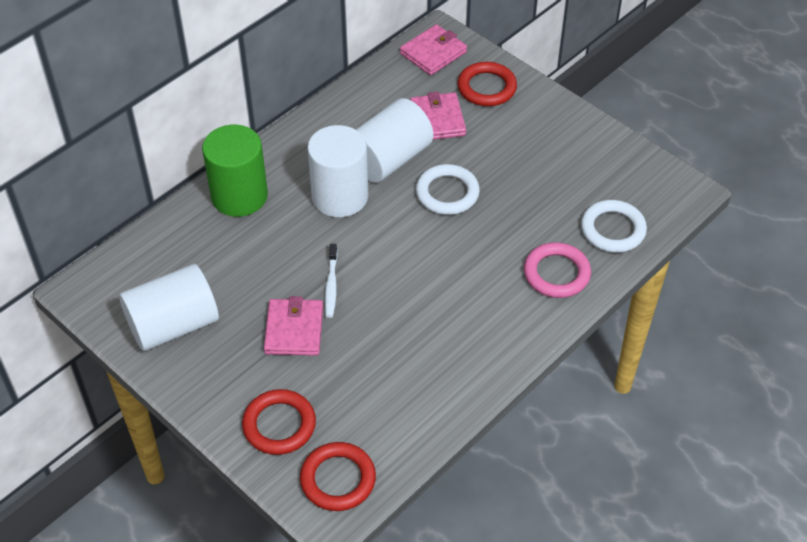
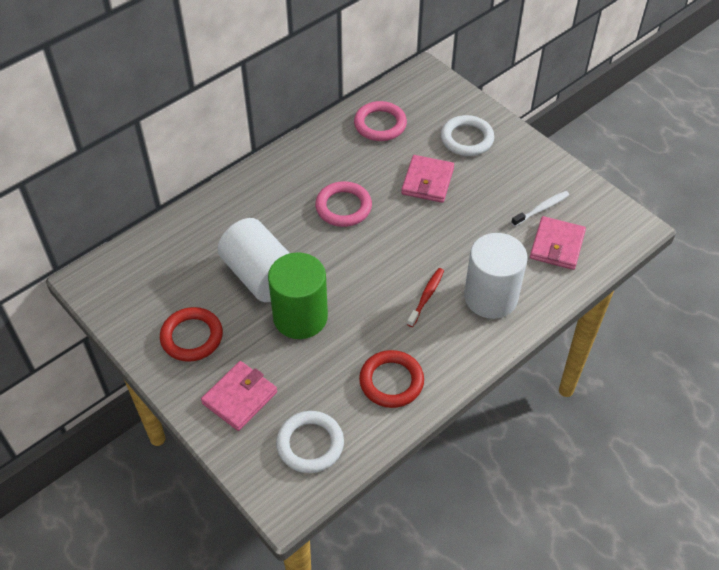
pink ring: [524,242,591,298] = 1 -> [315,181,372,227] [354,101,407,141] = 2
red ring: [242,389,316,455] [300,442,376,511] [457,62,517,106] = 3 -> [160,307,223,362] [359,350,424,408] = 2
red toothbrush: none = 0 -> [407,268,444,327] = 1
white cylinder: [119,264,219,351] [307,125,368,217] [355,98,433,183] = 3 -> [218,218,290,302] [464,233,527,319] = 2

